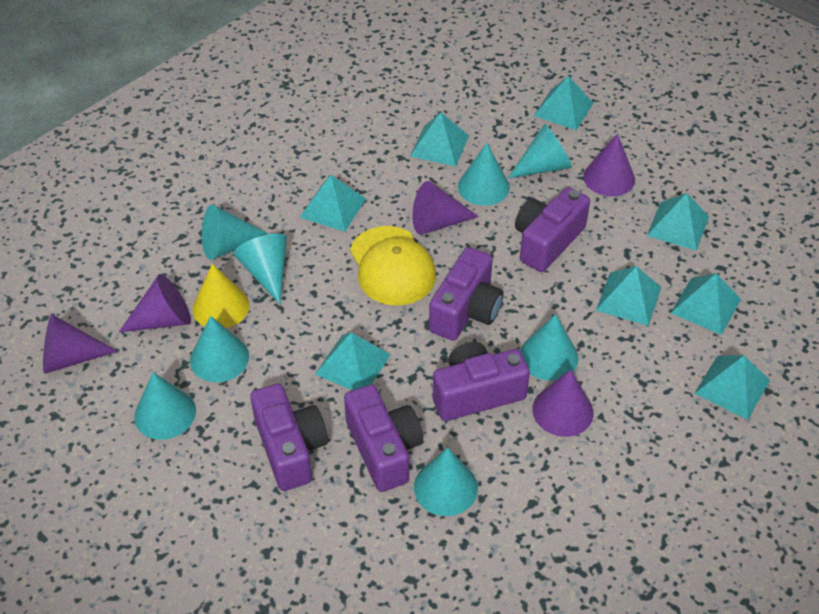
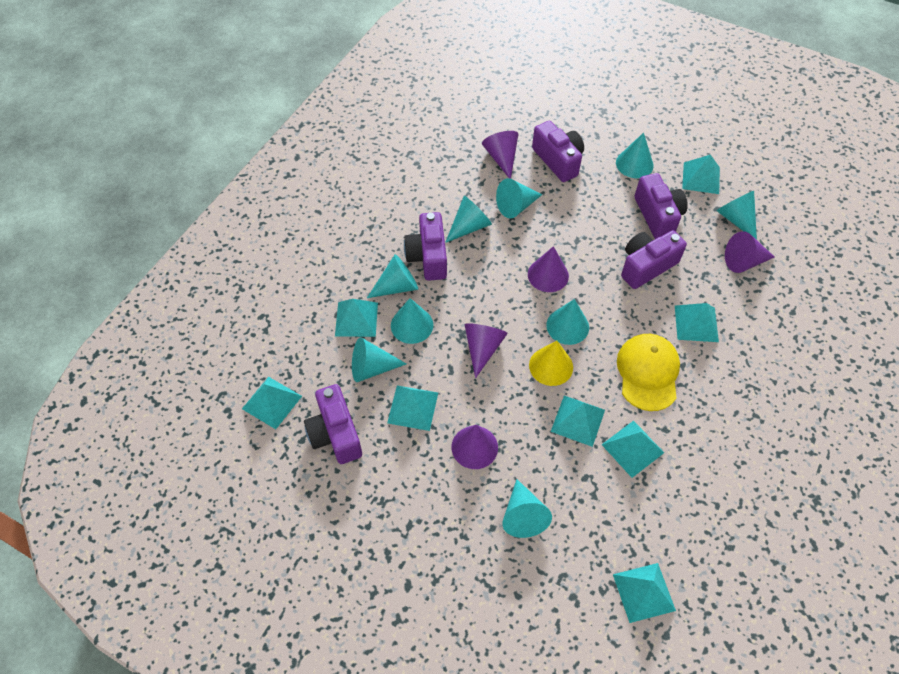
turquoise cone: [134,372,196,440] [190,316,249,382] [202,205,268,260] [233,234,287,304] [414,448,478,516] [458,143,510,206] [508,124,572,178] [520,314,579,381] = 8 -> [352,337,406,382] [367,254,418,298] [391,298,433,344] [445,196,492,243] [496,178,542,219] [502,479,552,538] [546,299,589,345] [616,133,654,178] [716,191,757,240] = 9

